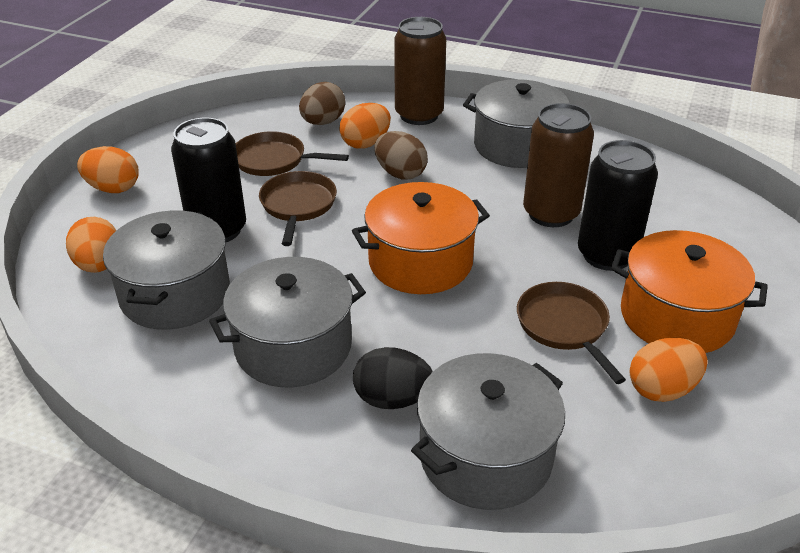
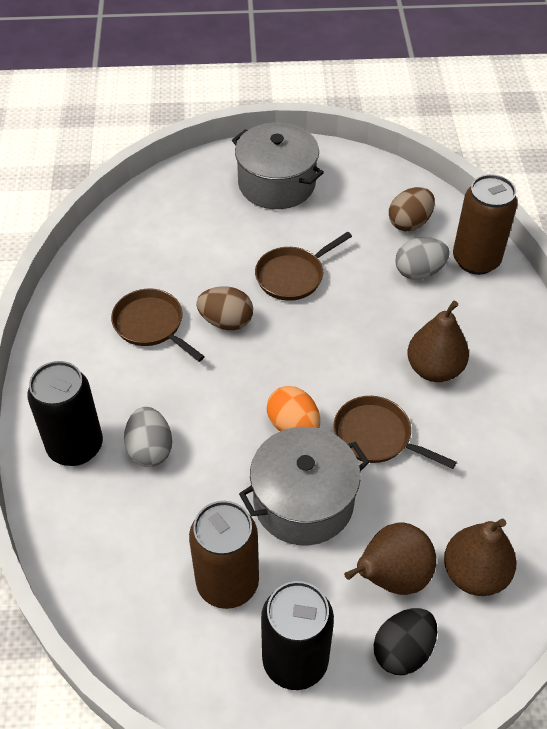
brown pear: none = 0 -> [344,523,436,595] [407,301,469,382] [444,519,516,596] = 3
grey egg: none = 0 -> [124,407,172,467] [395,237,450,280] = 2
grey pot: [103,210,230,330] [209,257,366,387] [411,353,565,510] [463,79,569,168] = 4 -> [232,123,324,209] [239,427,369,546] = 2
orange egg: [66,217,116,273] [77,146,139,193] [339,103,391,149] [629,338,708,402] = 4 -> [266,386,320,431] = 1
orange pot: [352,182,490,294] [611,230,768,353] = 2 -> none = 0

